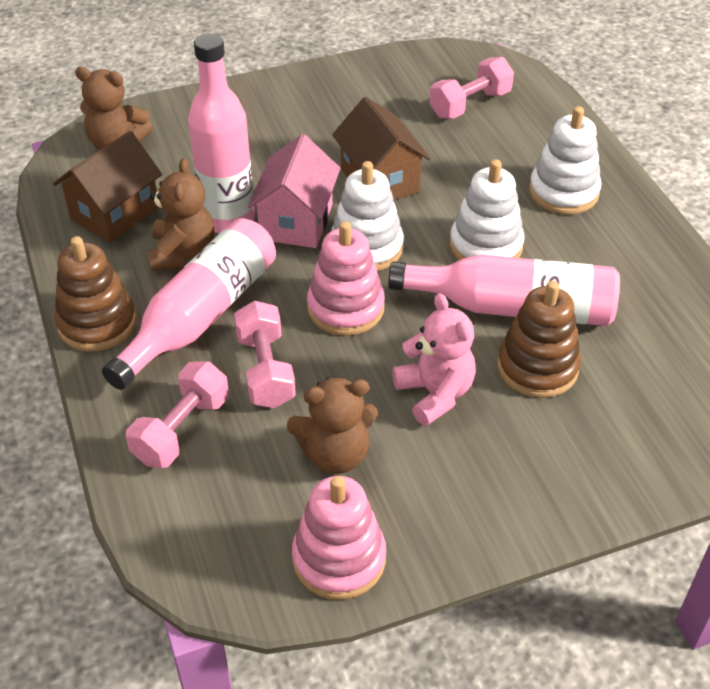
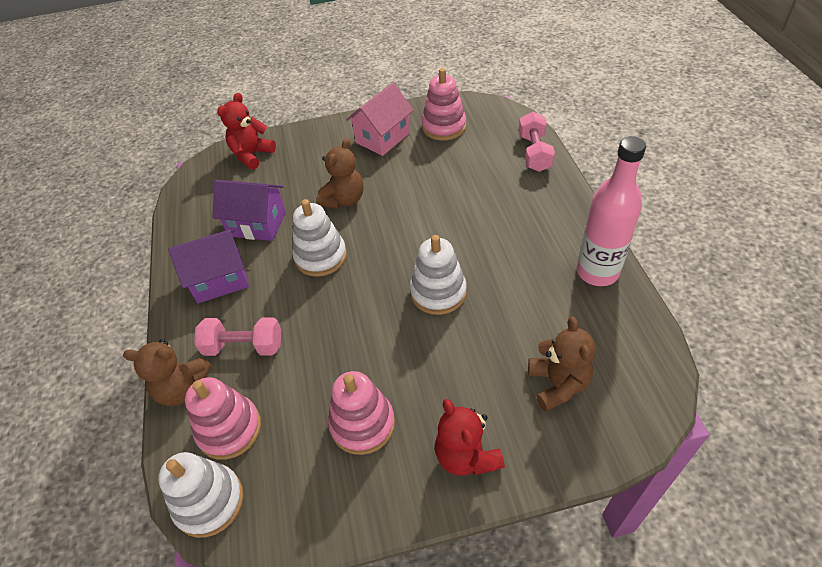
brown house: [53,131,162,243] [332,97,430,200] = 2 -> none = 0
brown stacking toy: [55,236,136,351] [498,281,581,398] = 2 -> none = 0
pink bottle: [102,218,276,390] [188,33,255,233] [388,255,620,326] = 3 -> [577,136,646,286] = 1
pink dumbbell: [126,362,229,468] [234,301,296,408] [429,57,514,119] = 3 -> [194,317,281,356] [519,112,555,172] = 2
pink stacking toy: [292,476,386,600] [307,221,385,336] = 2 -> [185,377,261,460] [328,371,395,455] [422,68,466,141] = 3
pink teddy bear: [392,293,476,426] = 1 -> none = 0
purple house: none = 0 -> [168,230,249,303] [213,180,286,241] = 2
red teddy bear: none = 0 -> [217,93,276,170] [435,399,505,476] = 2

